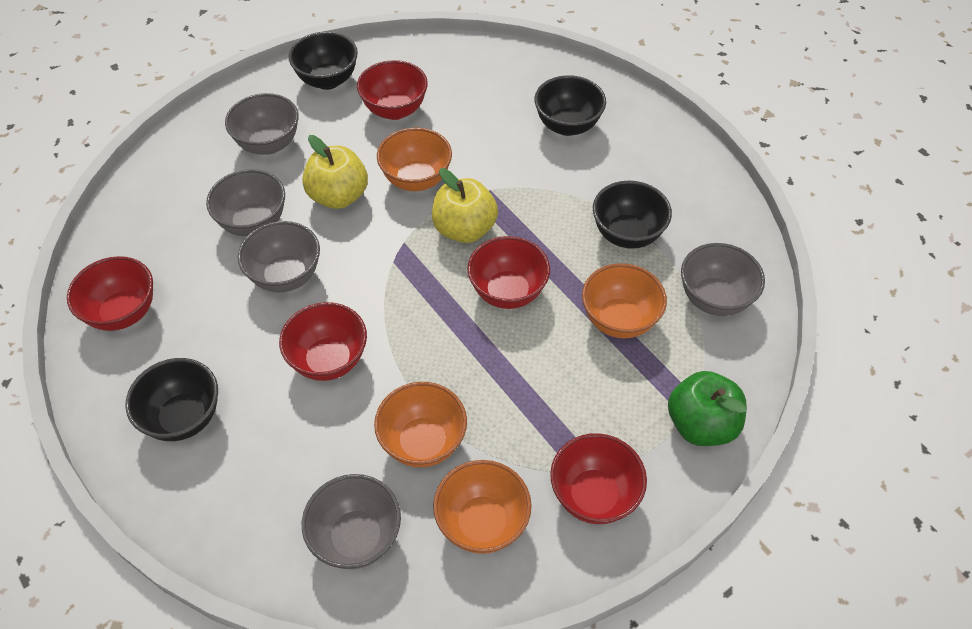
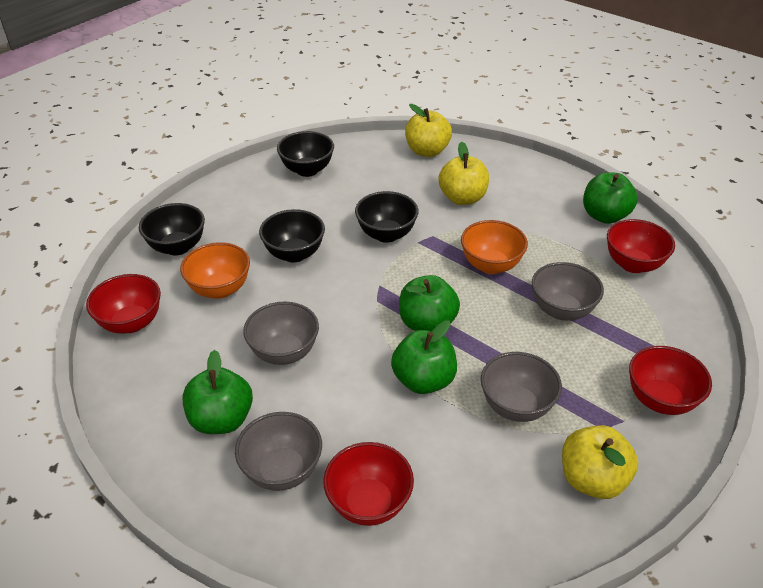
green apple: [668,371,747,446] = 1 -> [182,350,253,434] [391,320,457,394] [399,275,460,331] [583,172,638,224] = 4
grey bowl: [206,169,285,236] [225,93,299,155] [238,221,320,293] [302,474,401,569] [681,243,765,316] = 5 -> [235,412,322,491] [243,302,319,365] [481,352,562,422] [532,262,604,320] = 4
orange bowl: [374,382,467,467] [377,128,452,191] [433,460,532,554] [582,263,667,339] = 4 -> [180,242,250,299] [461,220,528,274] = 2
red bowl: [67,256,153,331] [279,302,367,381] [357,60,428,120] [467,236,550,309] [550,433,647,524] = 5 -> [86,274,161,334] [323,442,414,526] [607,219,675,273] [629,346,712,415] = 4
yellow apple: [302,135,368,209] [432,168,498,243] = 2 -> [405,104,452,157] [438,142,489,205] [562,425,638,499] = 3

